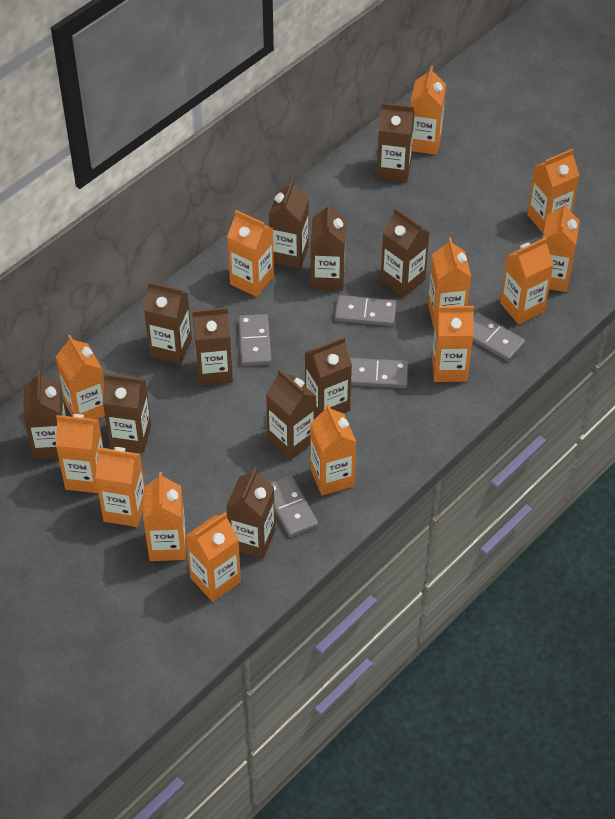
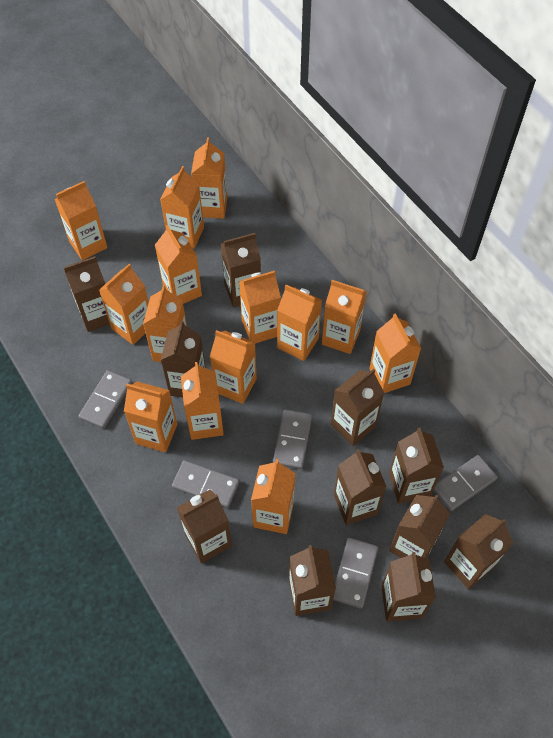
orange carton: [56,335,105,419] [56,414,103,493] [95,447,145,527] [143,472,186,561] [186,513,241,602] [227,210,274,297] [310,404,356,495] [410,66,446,155] [428,237,471,327] [432,306,474,382] [500,237,554,324] [527,149,580,234] [543,202,580,292] = 13 -> [55,181,108,260] [99,264,149,345] [124,381,177,452] [143,285,187,362] [155,225,202,304] [160,166,204,248] [181,362,224,440] [191,137,228,219] [210,330,257,404] [239,271,281,344] [251,459,295,534] [277,285,322,361] [322,280,367,354] [369,313,421,393] = 14

